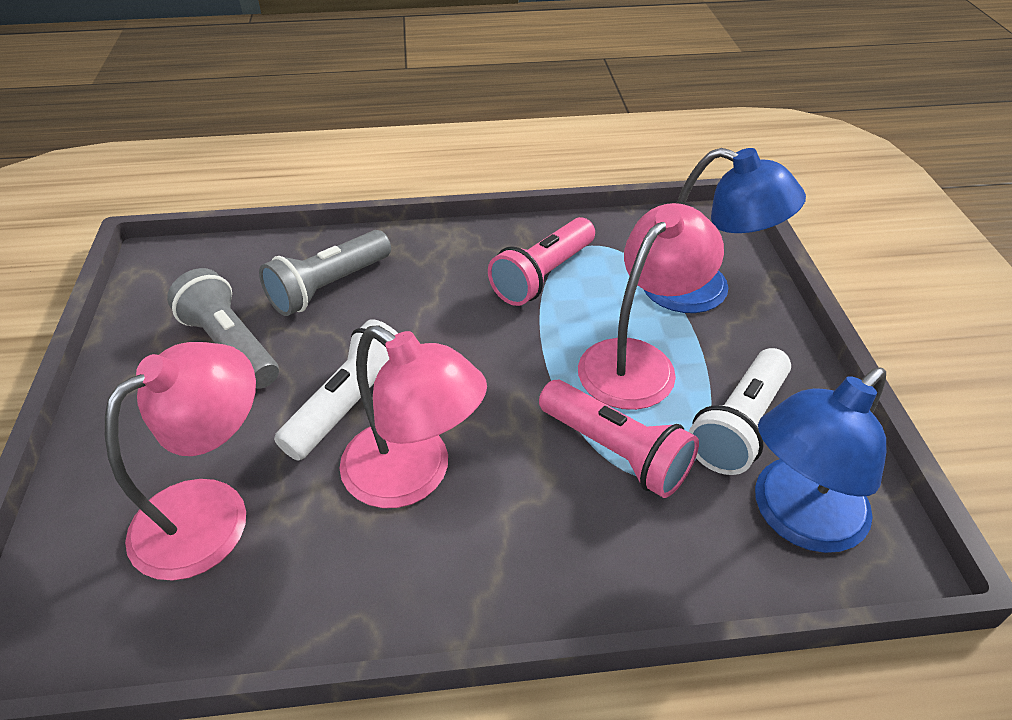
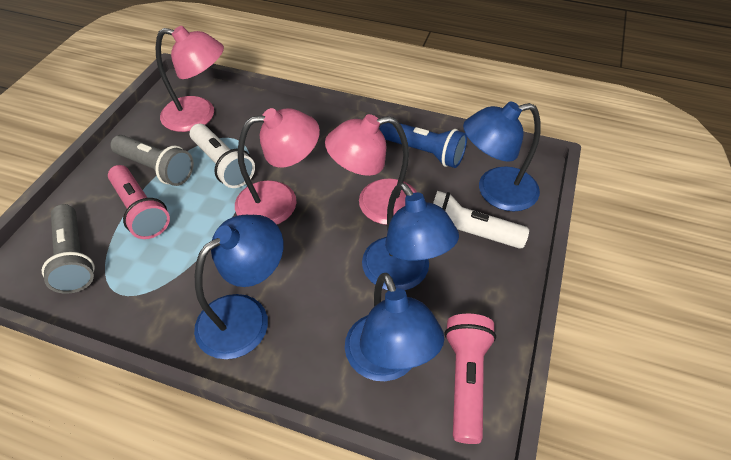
blue flashlight: none = 0 -> [379,123,467,168] = 1
blue lamp: [643,148,806,313] [755,367,886,553] = 2 -> [194,215,283,359] [345,273,444,381] [362,182,459,290] [463,101,541,212] = 4

